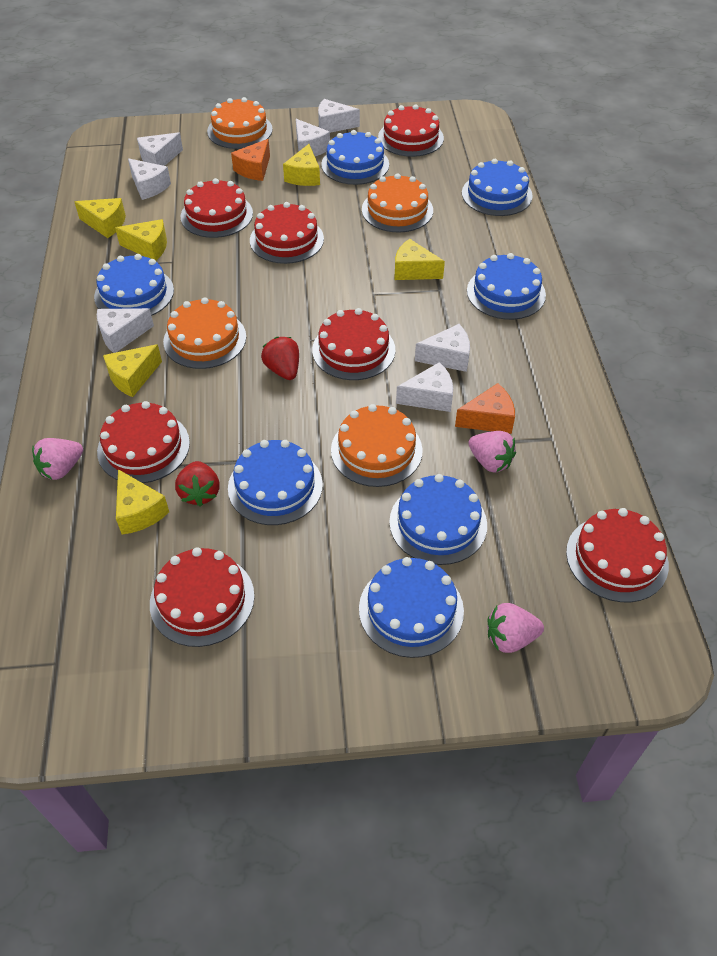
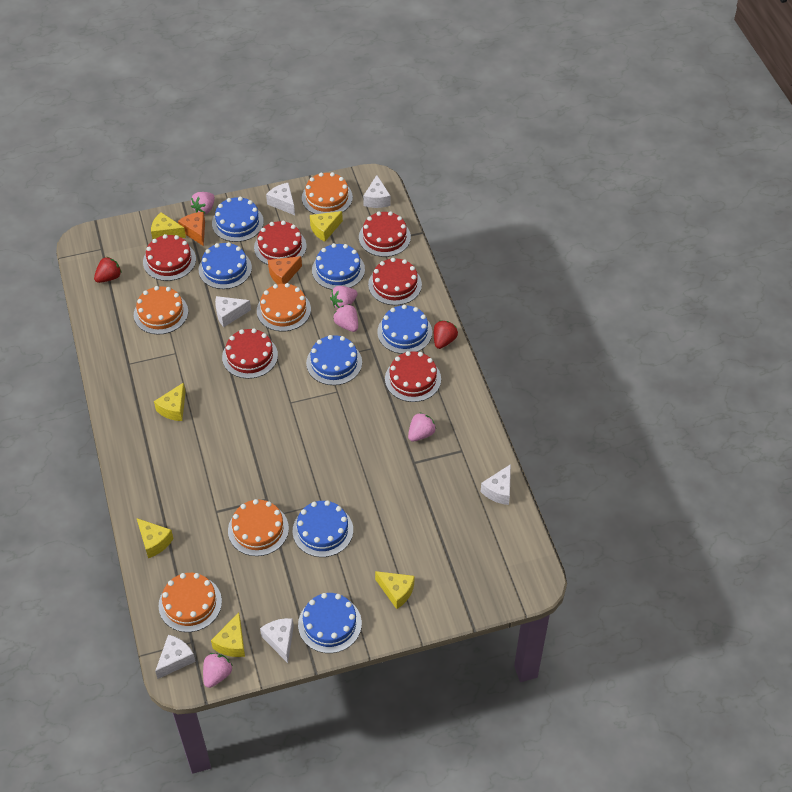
orange cake: [163,297,246,369] [207,97,273,149] [331,404,423,487] [362,173,433,232] = 4 -> [134,286,188,334] [158,573,222,632] [228,499,289,556] [257,283,311,331] [302,172,353,214] = 5
pink strawberry: [32,438,83,480] [468,431,516,472] [488,603,544,653] = 3 -> [191,192,215,215] [203,653,233,688] [330,286,358,309] [333,304,358,332] [408,412,436,442] = 5
red cake: [97,401,190,483] [150,547,254,647] [181,178,253,238] [250,202,324,264] [312,308,395,380] [378,104,444,157] [566,508,669,602] = 7 -> [143,234,196,281] [222,328,278,379] [254,221,306,265] [359,211,411,257] [368,258,422,305] [385,351,441,402] = 6
white cheese: [97,308,154,353] [128,158,171,200] [137,132,183,166] [296,119,330,156] [318,99,360,133] [396,362,453,412] [415,324,470,372] = 7 -> [155,635,196,679] [215,296,251,327] [260,618,294,663] [266,183,295,215] [363,175,391,208] [481,464,511,505] = 6

